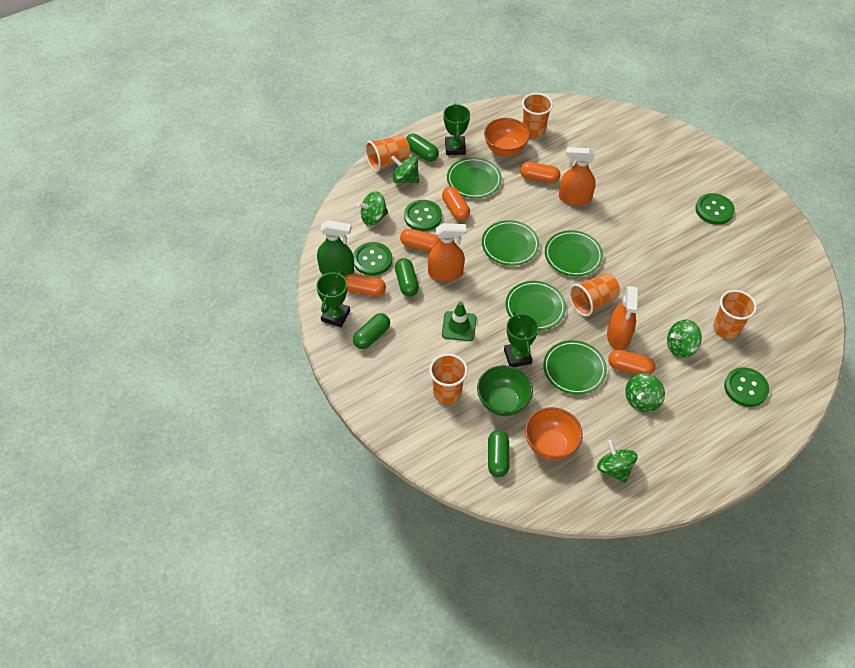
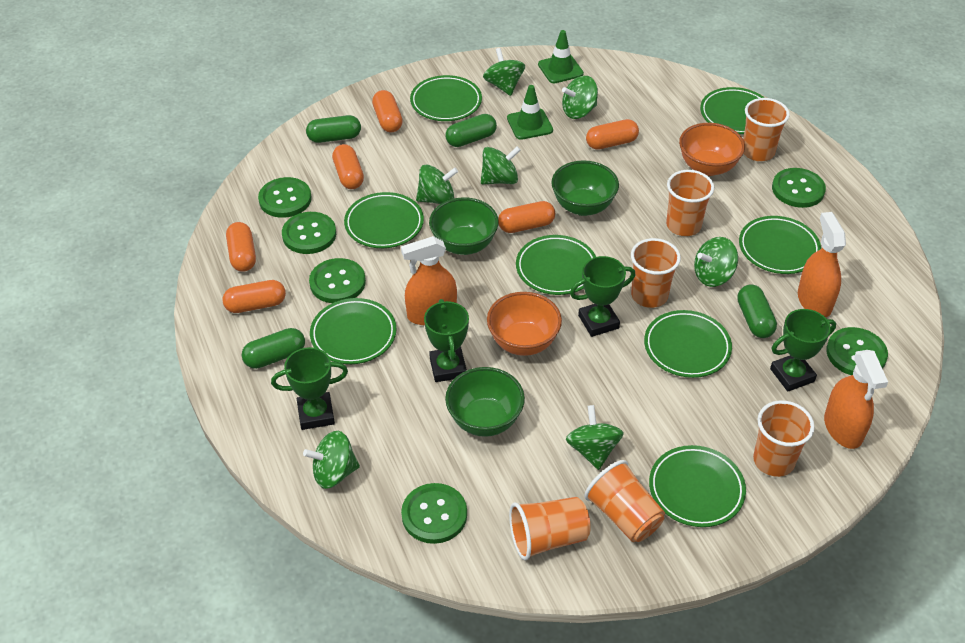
green bowl: [477,365,533,416] = 1 -> [429,197,499,255] [445,367,525,437] [551,160,619,216] = 3
green button: [353,242,392,276] [404,200,442,231] [695,193,735,225] [724,367,769,407] = 4 -> [258,177,312,218] [282,212,336,254] [309,258,366,303] [401,483,467,544] [772,168,826,208] [826,327,888,375] = 6
green plate: [447,157,502,198] [482,220,539,266] [505,281,566,330] [543,340,607,395] [545,230,603,276] = 5 -> [310,298,397,364] [344,192,424,248] [410,75,482,121] [516,235,596,295] [644,310,732,378] [649,445,746,527] [700,87,764,134] [739,216,821,274] = 8
green spinning top: [357,191,388,226] [391,155,419,183] [597,440,637,483] [625,373,665,412] [667,320,702,358] = 5 -> [303,431,360,489] [416,165,458,204] [481,146,521,184] [483,48,525,96] [562,76,598,119] [566,405,624,470] [694,237,738,287] = 7
green spray bottle: [317,220,354,277] = 1 -> none = 0
green traffic cone: [442,301,476,341] = 1 -> [507,85,553,140] [538,30,584,83] = 2
green trophy: [316,271,350,327] [443,103,470,155] [504,311,539,367] = 3 -> [271,347,348,430] [424,299,469,382] [570,256,635,337] [770,309,836,392] = 4
orange capsule: [345,273,386,296] [400,229,441,252] [442,186,470,221] [520,162,560,183] [608,349,655,374] = 5 -> [222,280,286,313] [226,222,256,272] [332,144,364,189] [372,90,403,132] [498,201,555,233] [586,119,639,150] = 6
orange cup: [365,135,410,172] [429,354,468,404] [522,93,553,138] [569,273,620,317] [713,290,757,339] = 5 -> [509,497,591,560] [584,460,665,542] [631,238,681,308] [666,170,714,236] [743,98,790,161] [753,400,815,477] = 6

